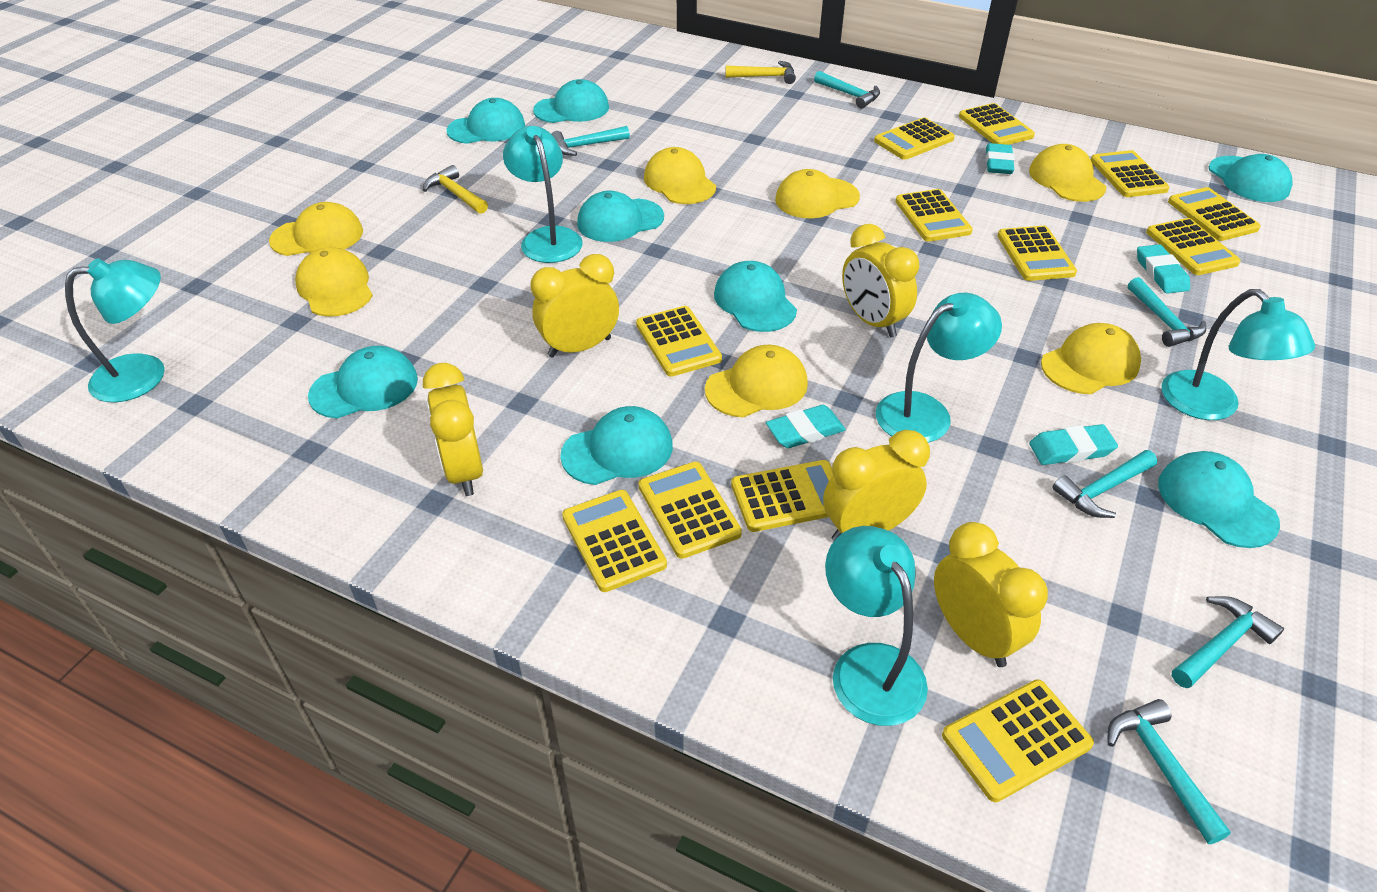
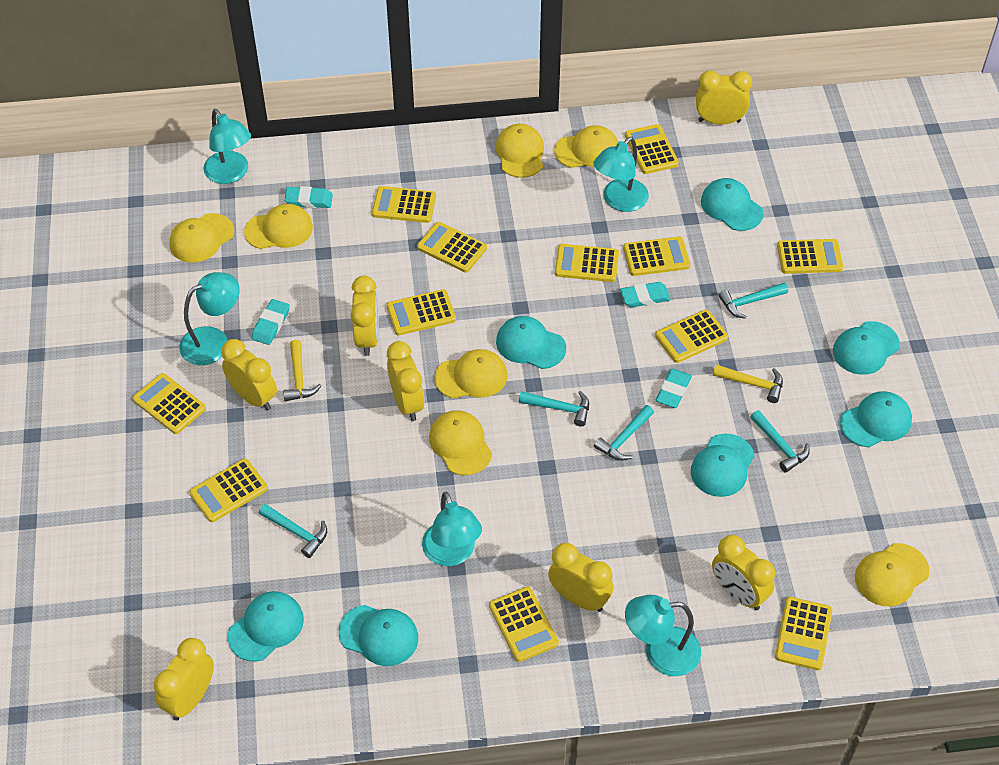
turquoise cap: [308,346,418,418] [446,98,525,144] [533,79,609,123] [560,406,673,485] [577,191,664,242] [714,261,797,332] [1158,451,1280,548] [1209,154,1293,202] = 8 -> [228,591,304,662] [339,605,418,666] [496,316,566,369] [691,433,755,497] [701,178,764,231] [833,321,900,375] [840,391,912,447] = 7
turquoise hammer: [552,126,630,156] [814,71,880,109] [1052,450,1157,518] [1107,699,1231,844] [1128,277,1206,347] [1172,596,1284,688] = 6 -> [259,504,327,558] [519,391,589,427] [594,405,654,461] [719,283,788,319] [750,410,810,473] = 5
yellow clock: [423,363,483,496] [530,254,619,357] [823,430,930,541] [842,224,919,337] [934,522,1048,667] = 5 -> [154,638,214,721] [221,339,277,411] [351,276,379,356] [387,341,425,421] [548,543,613,612] [696,71,752,125] [712,535,775,610] = 7

